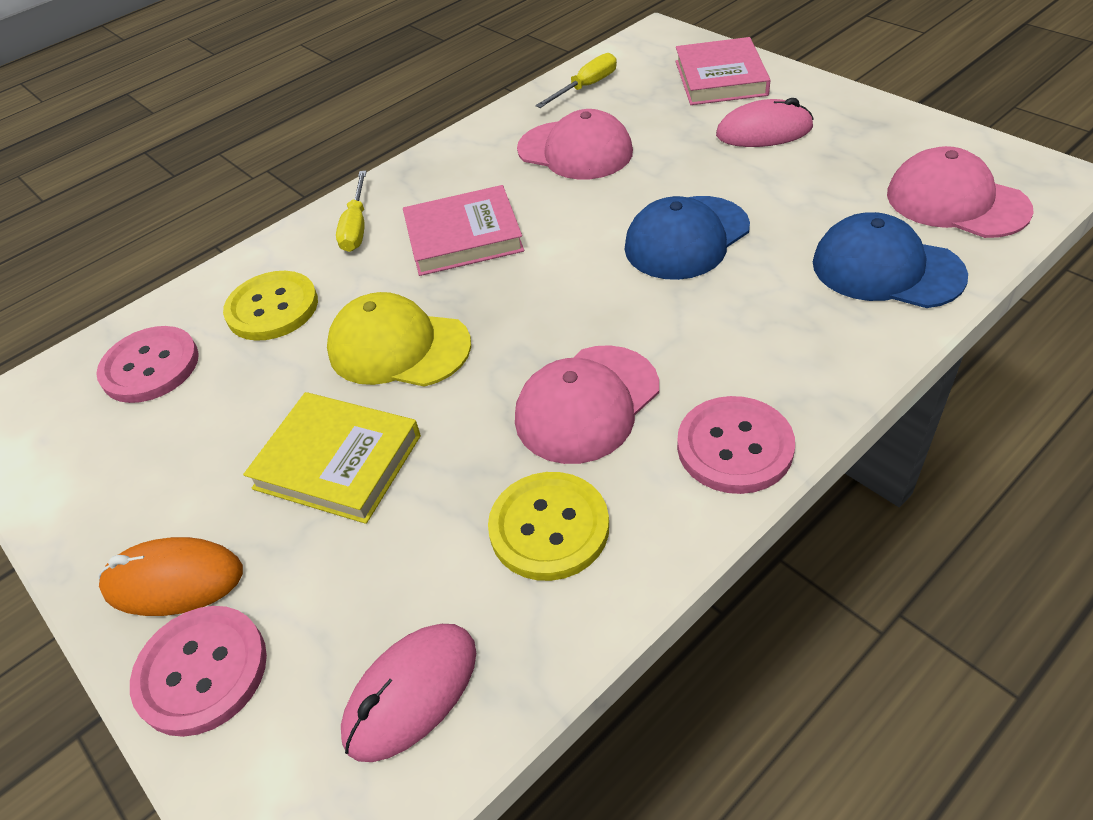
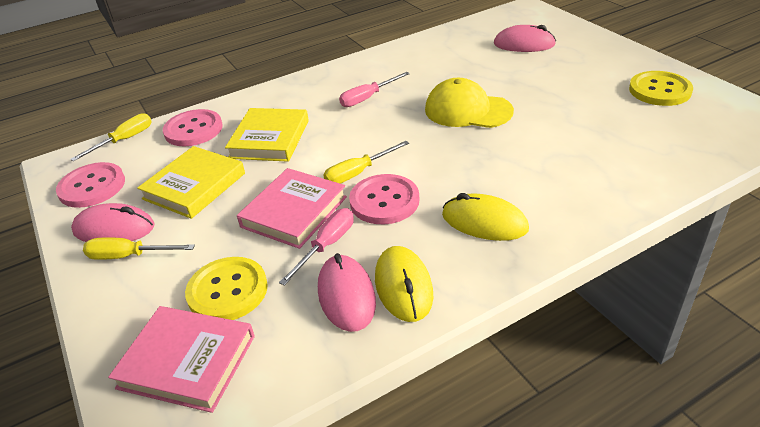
blue cap: [625,196,750,280] [813,212,968,308] = 2 -> none = 0
orange mouse: [98,537,243,616] = 1 -> none = 0
pink cap: [515,345,659,464] [517,109,633,180] [887,146,1034,238] = 3 -> none = 0
pink mouse: [341,624,476,762] [716,98,814,147] = 2 -> [71,203,155,242] [318,253,376,332] [494,25,556,52] = 3
pink screwdriver: none = 0 -> [279,208,354,286] [339,72,410,107] = 2
yellow book: [243,392,421,524] = 1 -> [137,146,245,219] [225,108,309,162] = 2
yellow mouse: none = 0 -> [375,246,434,322] [442,193,529,241] = 2
yellow screwdriver: [336,171,367,252] [535,53,617,108] = 2 -> [70,113,152,161] [83,237,195,260] [323,141,409,184] = 3

